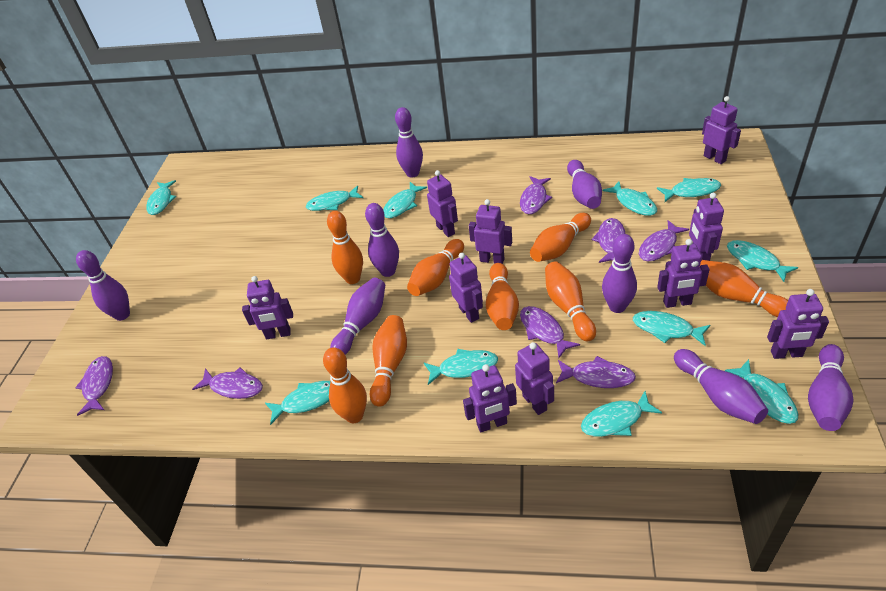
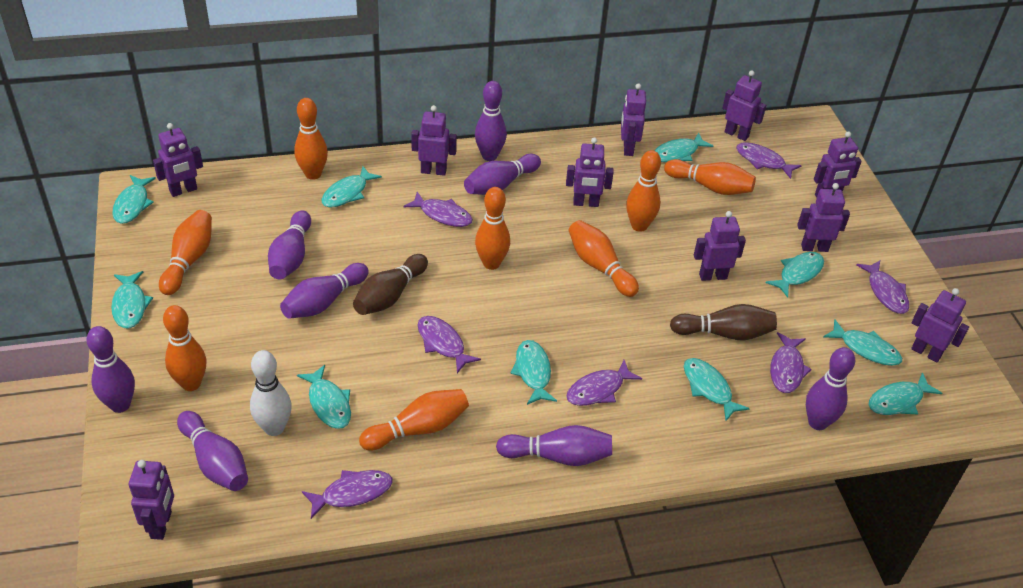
brown bowling pin: none = 0 -> [353,254,428,315] [670,304,777,341] = 2
turquoise fish: [146,180,176,215] [265,381,331,425] [306,185,363,211] [383,182,427,218] [424,349,498,385] [581,391,662,437] [602,181,657,216] [633,311,710,346] [657,178,721,202] [725,359,798,424] [727,240,799,282] = 11 -> [111,271,153,329] [112,175,156,224] [297,365,351,429] [322,166,382,208] [510,340,557,405] [655,132,713,162] [684,358,750,421] [766,252,824,298] [823,320,902,366] [869,372,942,415] = 10
white bowling pin: none = 0 -> [250,350,292,436] = 1

